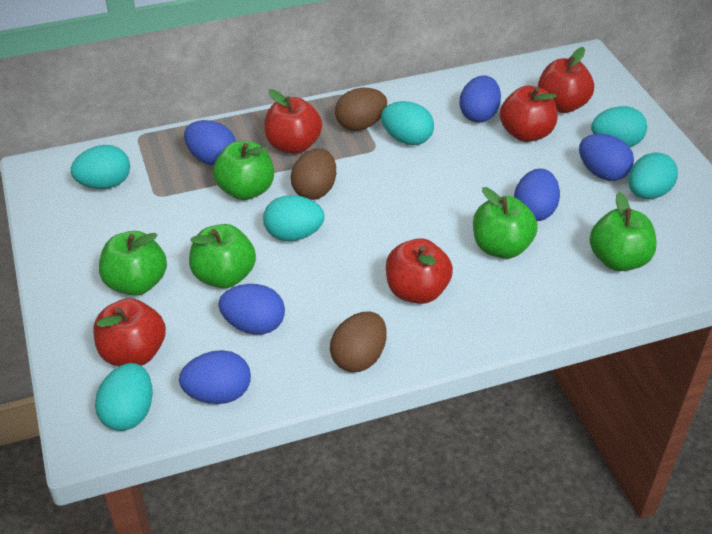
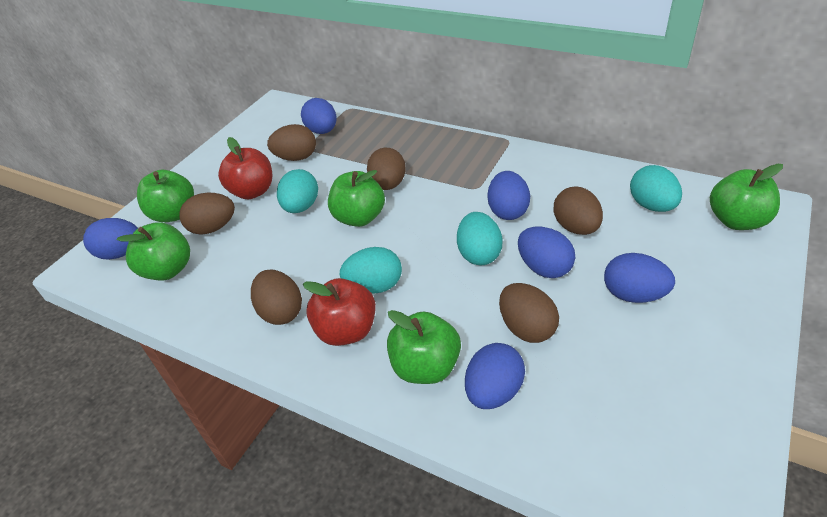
brown egg: [291,148,336,200] [330,312,387,372] [335,88,387,131] = 3 -> [179,193,235,235] [251,270,302,325] [267,124,316,161] [367,148,406,190] [499,283,559,343] [554,187,603,235] = 6
red apple: [93,298,166,366] [264,89,322,154] [386,238,453,304] [500,86,558,142] [538,47,594,113] = 5 -> [218,137,272,200] [303,278,376,346] = 2
turquoise egg: [71,145,130,189] [95,363,153,431] [263,195,325,241] [381,101,434,145] [591,106,647,147] [628,152,678,199] = 6 -> [277,169,318,213] [340,247,402,294] [457,212,502,265] [630,165,682,212] = 4

